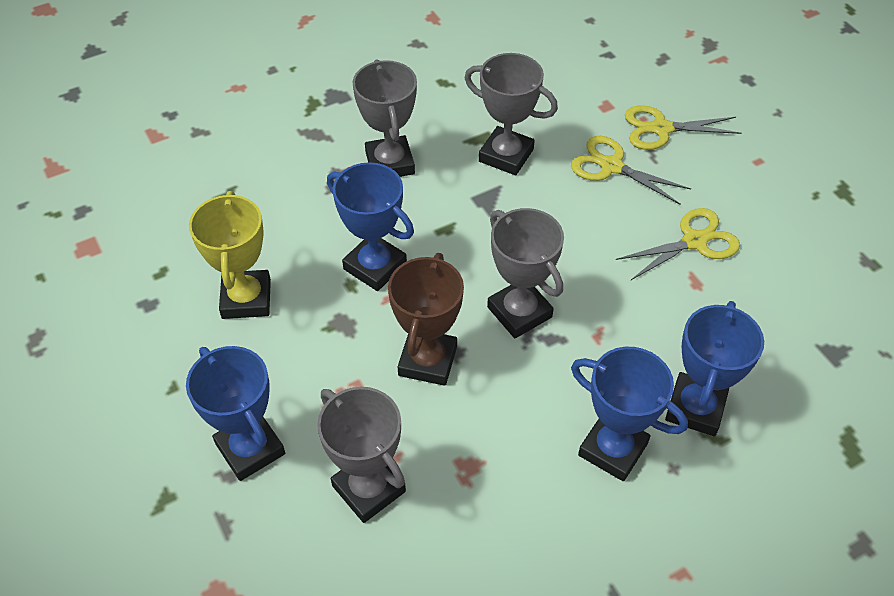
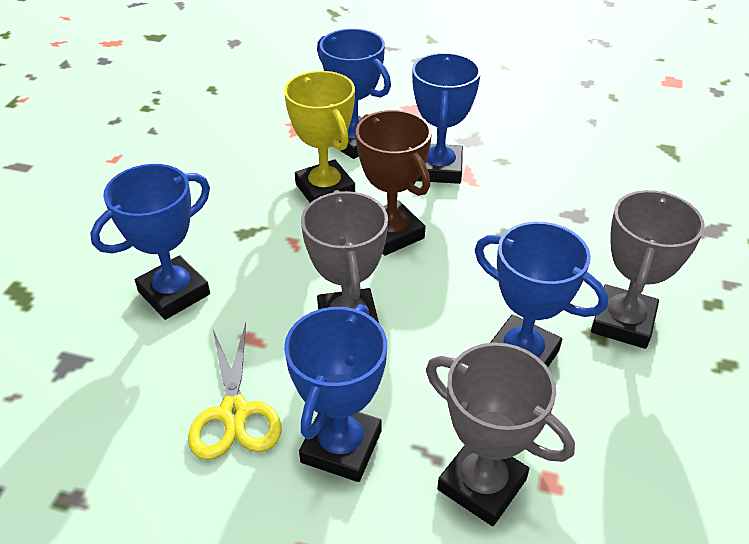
blue trophy: [186,346,285,481] [327,162,414,291] [571,347,688,481] [665,301,764,436] = 4 -> [90,164,210,320] [284,304,387,482] [317,29,391,159] [412,53,481,184] [475,222,608,367] = 5
grey trophy: [317,387,406,523] [353,59,417,177] [465,53,558,175] [487,208,564,338] = 4 -> [301,190,388,323] [426,343,575,526] [591,190,704,349] = 3
yellow scissors: [571,136,691,205] [616,208,740,280] [625,105,742,150] = 3 -> [188,323,282,460] = 1

